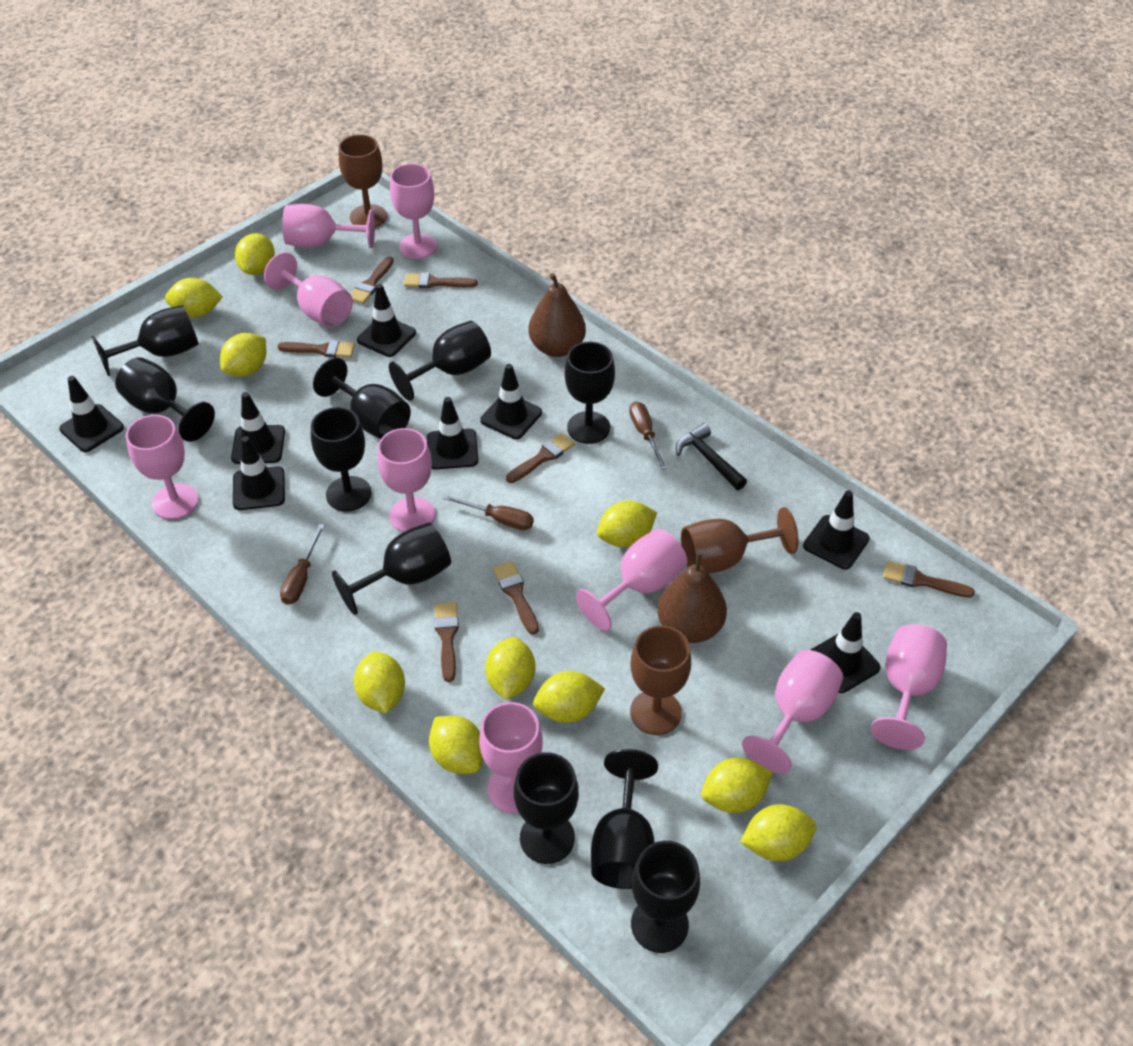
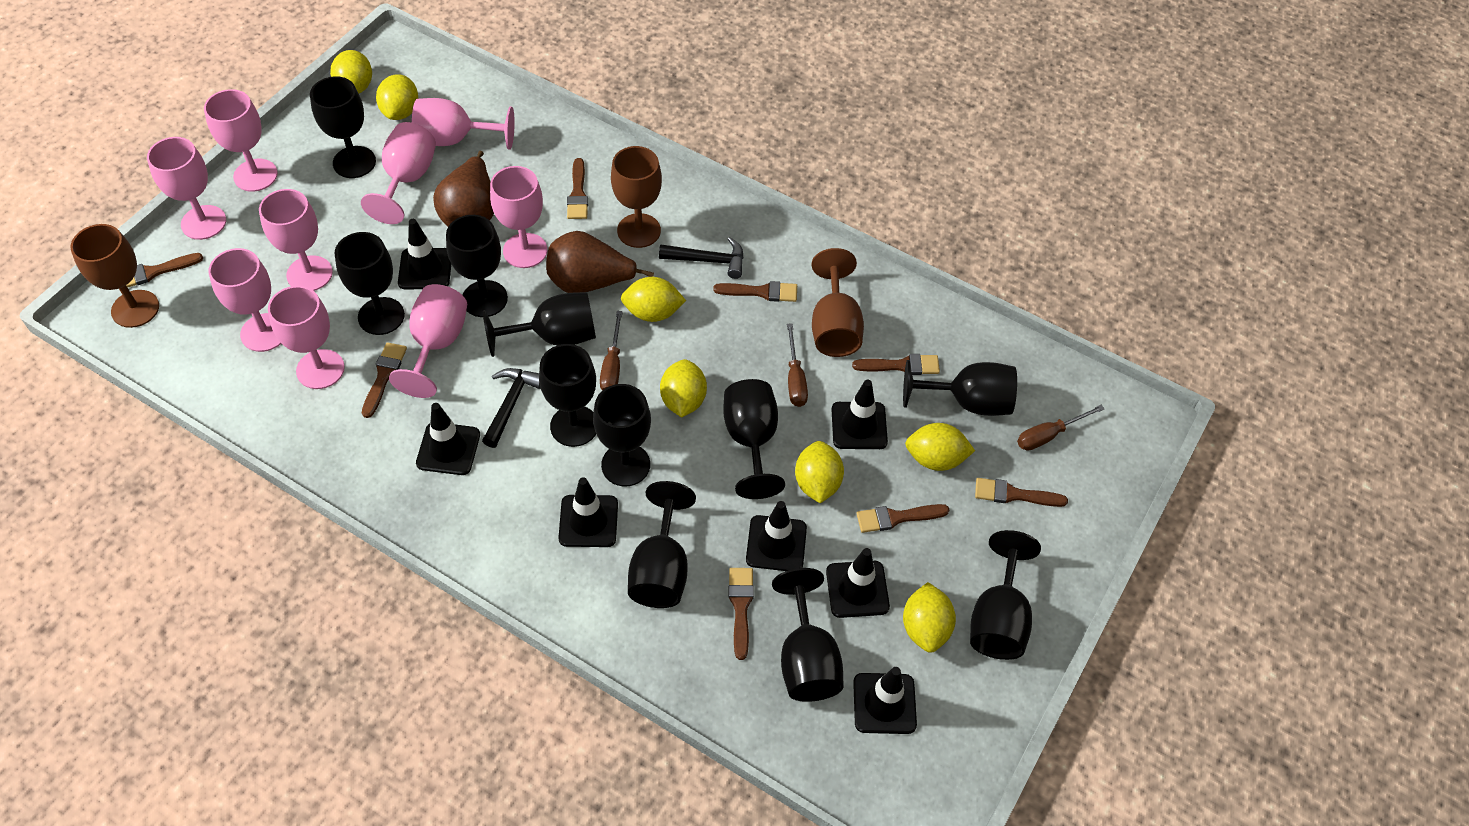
black goblet: [91,305,199,376] [115,357,215,442] [311,407,371,511] [313,357,411,439] [332,522,451,615] [389,321,491,401] [514,752,579,864] [565,341,615,444] [591,749,658,889] [631,841,700,953] = 10 -> [310,76,376,178] [334,232,405,335] [446,215,508,317] [483,292,596,357] [539,344,596,447] [593,384,651,486] [628,481,696,608] [723,379,785,499] [772,568,844,702] [903,360,1017,416] [970,530,1041,660] = 11
black hammer: [676,423,747,490] = 1 -> [482,368,540,448] [659,237,744,279] = 2
black traffic cone: [59,376,124,452] [231,392,285,464] [233,436,285,510] [357,284,416,357] [427,397,478,470] [480,364,542,439] [803,491,870,569] [810,612,881,693] = 8 -> [398,219,451,289] [416,403,480,475] [558,477,618,547] [746,501,807,571] [826,548,890,618] [831,380,888,449] [853,667,917,734] = 7
brown brush: [278,340,355,358] [350,256,394,304] [404,273,478,288] [434,602,459,682] [493,561,539,635] [506,433,575,483] [883,561,975,598] = 7 -> [126,253,203,288] [362,342,407,418] [567,158,588,219] [713,281,797,302] [729,568,754,660] [852,354,940,375] [856,504,950,533] [975,478,1068,507] = 8
yellow lemon: [165,278,223,318] [220,333,266,377] [235,233,275,275] [354,652,405,714] [429,716,483,774] [485,637,535,700] [533,671,605,723] [597,501,657,547] [701,758,773,813] [740,804,816,861] = 10 -> [330,50,372,93] [376,74,418,120] [621,277,686,322] [660,359,707,418] [795,441,844,503] [903,582,956,653] [905,423,975,471] = 7

